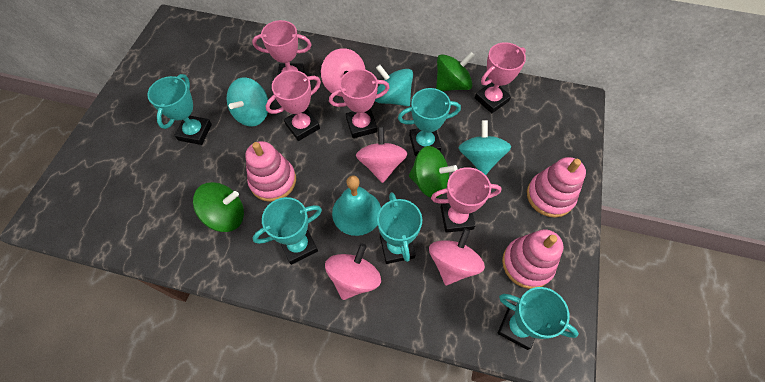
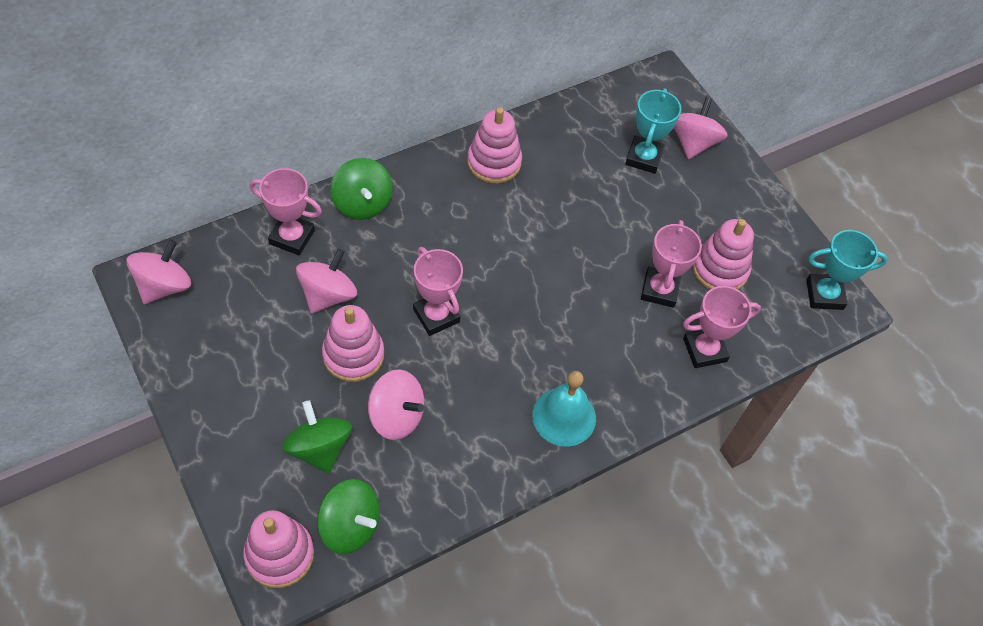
pink stacking toy: [245,141,296,202] [502,229,564,289] [527,157,586,217] = 3 -> [243,510,314,588] [322,305,384,382] [467,107,522,184] [693,219,754,290] = 4
pink trophy: [252,20,312,75] [266,70,321,141] [329,69,390,138] [431,167,502,233] [475,42,526,113] = 5 -> [250,168,322,255] [413,247,463,336] [641,220,702,308] [683,286,761,368] = 4
turquoise spinning top: [227,78,268,127] [375,64,413,106] [459,120,511,175] = 3 -> none = 0
turquoise trophy: [147,74,212,145] [253,197,322,265] [377,192,422,264] [398,88,461,156] [498,287,579,350] = 5 -> [625,88,681,174] [806,230,888,310] = 2

